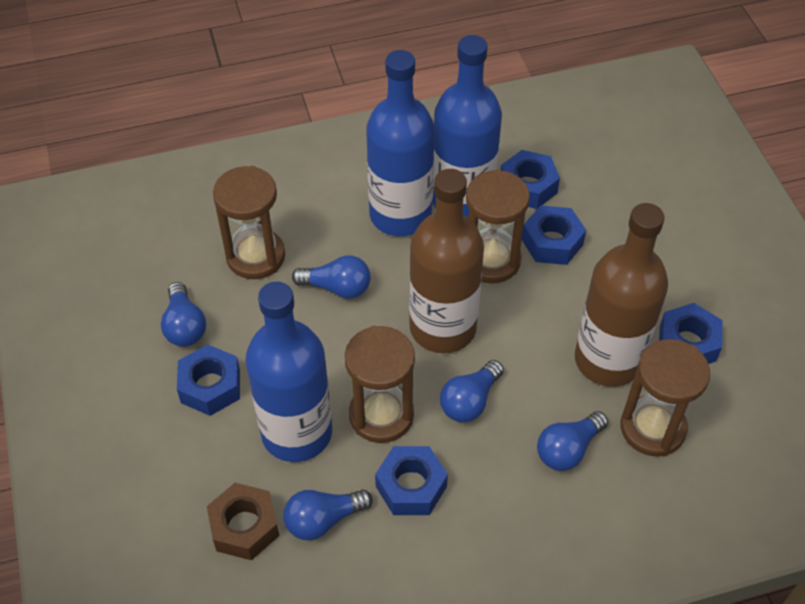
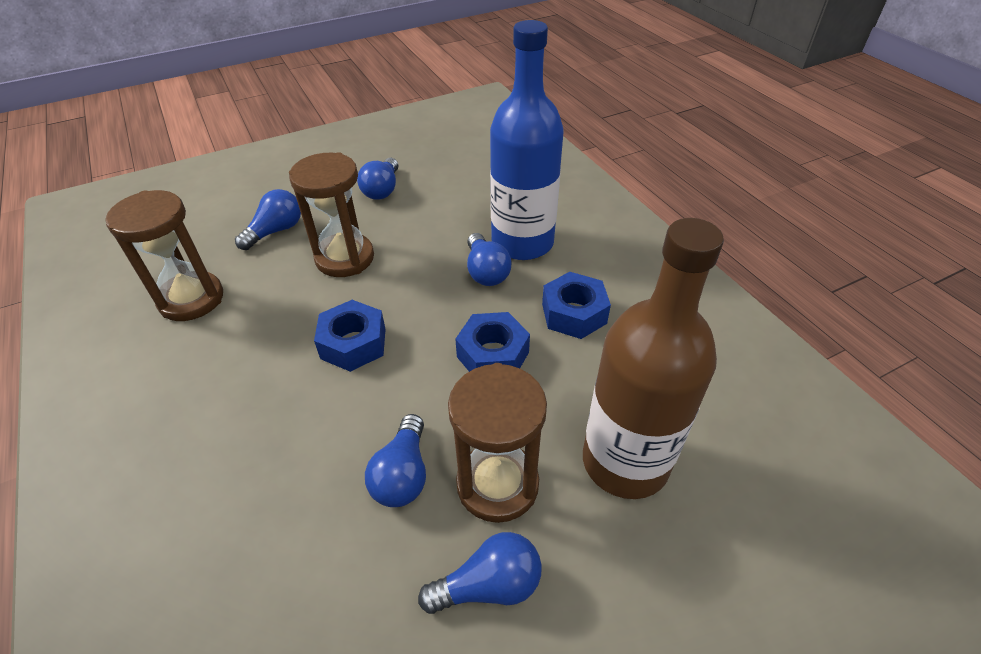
blue bottle: [245,282,332,462] [366,50,435,236] [432,35,502,218] = 3 -> [490,20,564,260] = 1
blue nut: [177,345,240,416] [375,446,448,515] [501,150,560,209] [522,205,586,265] [659,303,723,364] = 5 -> [314,300,386,372] [455,312,530,372] [542,272,611,339] = 3
brown bottle: [409,169,484,353] [575,203,668,387] = 2 -> [583,218,724,499] = 1
brown hourglass: [213,166,285,279] [345,325,415,443] [466,169,530,283] [620,339,710,456] = 4 -> [106,190,223,321] [289,152,374,277] [448,363,547,523] = 3
brown nut: [207,483,279,560] = 1 -> none = 0

